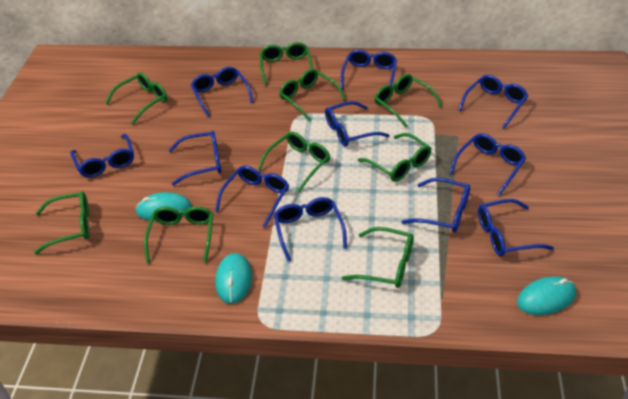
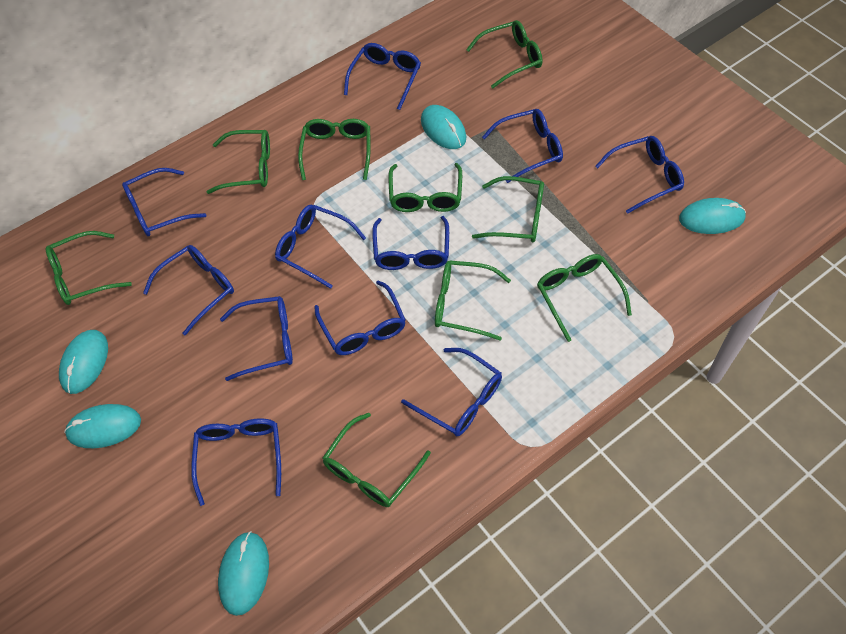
turquoise mouse: [136,192,192,221] [215,253,252,304] [517,276,576,315] = 3 -> [59,330,108,394] [64,404,141,448] [218,531,269,616] [421,105,466,149] [679,198,746,234] = 5

